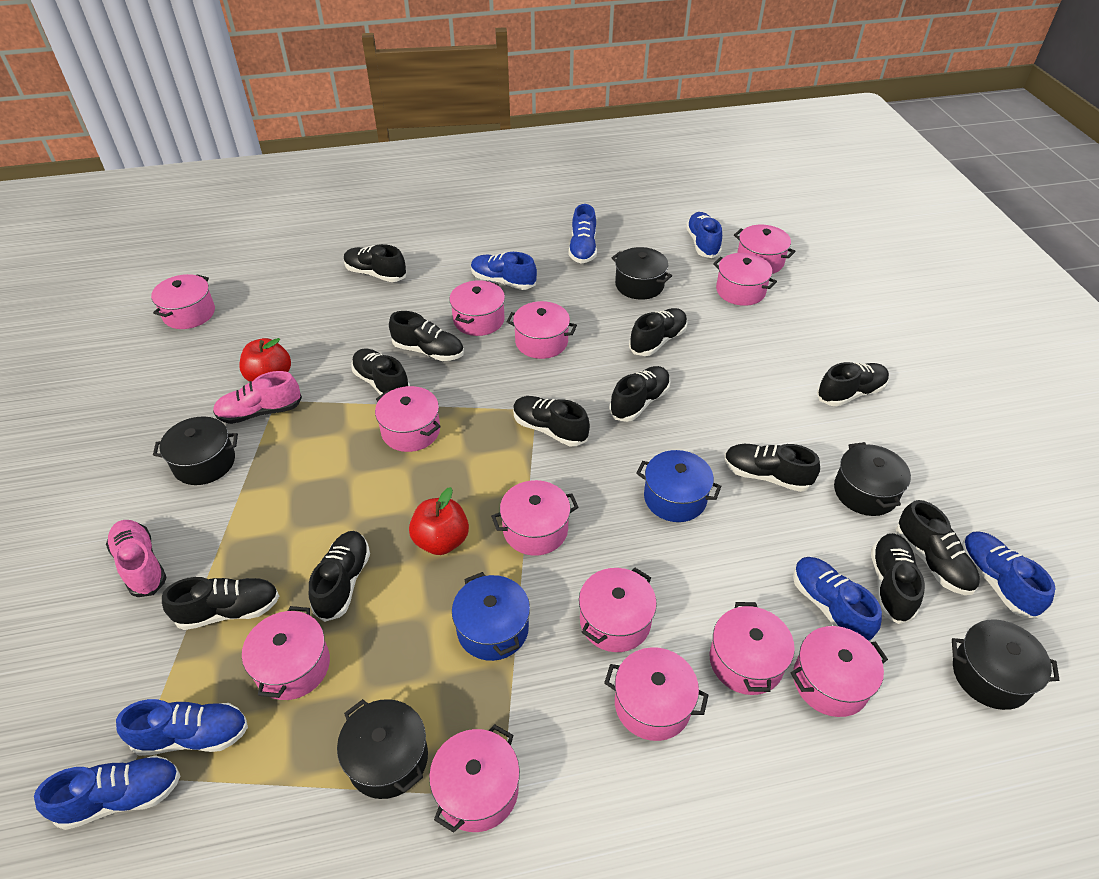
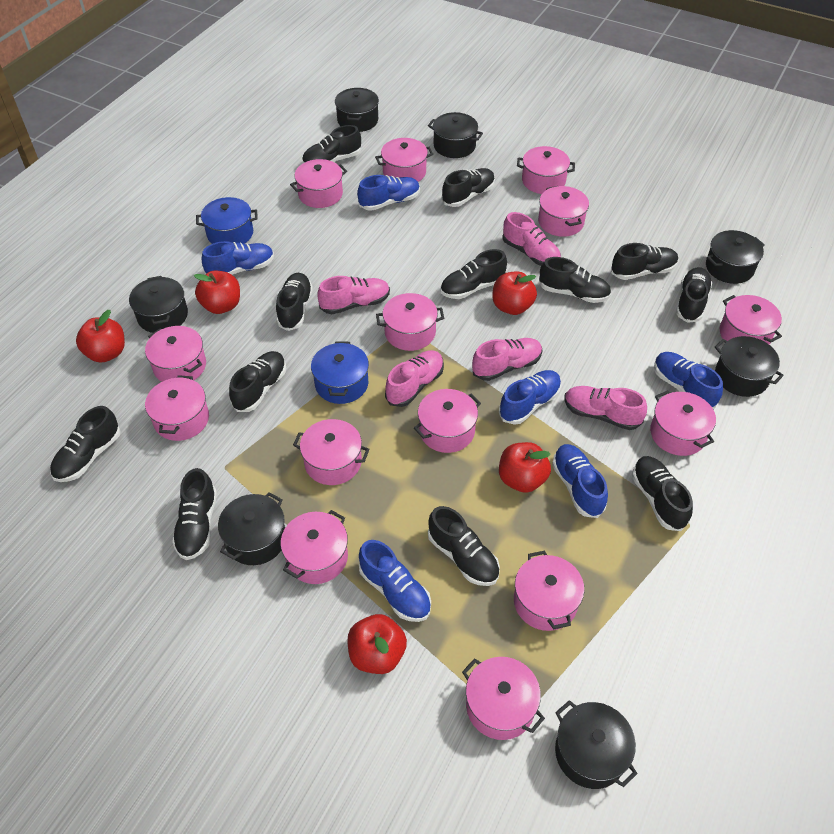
black pot: [153,416,238,485] [337,699,428,799] [612,247,672,300] [834,442,911,516] [952,619,1060,710] = 5 -> [129,276,188,333] [218,492,285,565] [335,88,379,132] [428,112,483,158] [555,700,638,789] [706,230,765,284] [715,336,784,397] = 7
blue shoe: [34,755,180,830] [116,699,248,756] [471,252,537,290] [569,204,597,264] [686,212,722,258] [793,557,882,642] [962,531,1056,619] = 7 -> [202,241,274,275] [357,175,420,211] [359,540,431,622] [499,370,561,425] [552,444,608,518] [654,352,723,409] = 6
pink pot: [151,274,215,329] [242,606,330,700] [375,386,441,452] [429,724,520,833] [449,280,505,336] [491,480,579,556] [506,301,577,359] [579,568,657,652] [604,647,708,741] [710,602,795,695] [713,253,777,306] [734,225,796,274] [790,626,888,717] = 13 -> [145,326,206,382] [145,375,209,441] [281,510,348,584] [290,159,347,208] [293,419,370,485] [375,138,433,182] [376,293,444,351] [414,389,481,453] [462,657,545,740] [514,551,584,631] [517,146,575,194] [538,186,589,237] [650,390,716,456] [719,295,782,345] = 14
pink shoe: [106,520,167,597] [213,371,302,424] = 2 -> [317,276,390,314] [385,350,444,407] [472,338,542,381] [502,212,561,266] [564,386,647,430] = 5
red apple: [239,338,291,382] [409,487,469,555] = 2 -> [76,310,125,363] [194,271,240,314] [347,614,407,674] [492,271,537,315] [499,442,551,493] = 5

